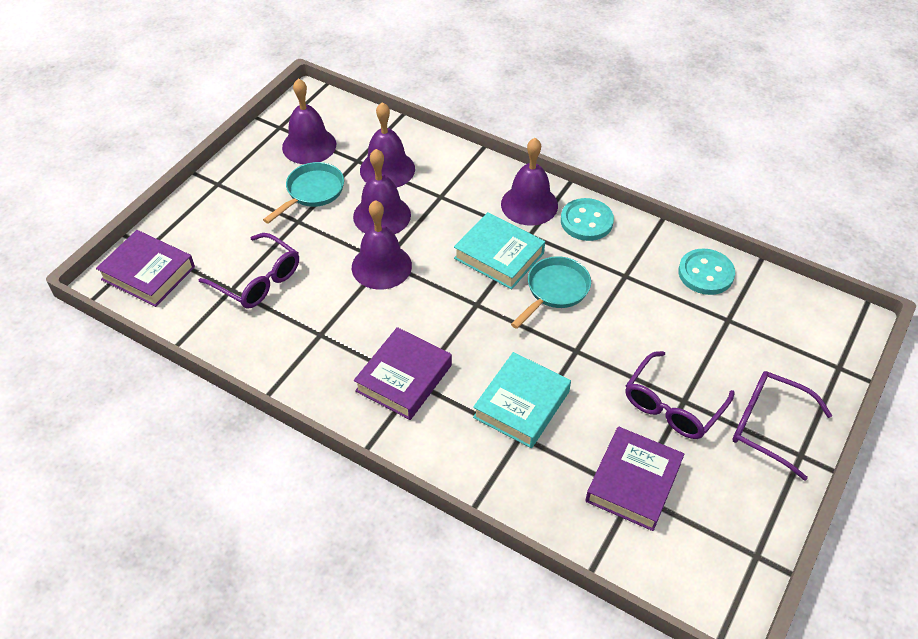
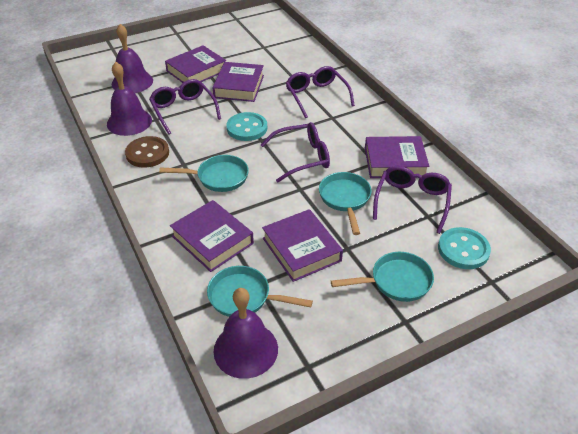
brown button: none = 0 -> [125,136,169,168] = 1
purple bell: [282,78,336,164] [352,200,412,290] [353,149,411,234] [360,102,415,188] [501,138,558,226] = 5 -> [107,62,152,136] [112,24,153,93] [214,288,278,379] = 3
purple book: [96,230,195,307] [354,327,452,420] [585,427,684,531] = 3 -> [165,45,226,83] [170,200,254,272] [213,62,264,102] [262,209,343,282] [365,136,429,178] = 5
purple glasses: [199,233,299,309] [625,351,735,439] [732,371,832,481] = 3 -> [149,79,221,135] [261,122,330,183] [286,66,355,118] [373,166,452,234] = 4
turquoise book: [454,212,545,290] [473,352,571,448] = 2 -> none = 0
turquoise pan: [263,162,344,224] [511,256,591,329] = 2 -> [159,155,249,192] [207,266,313,317] [319,172,372,235] [331,252,434,302] = 4

